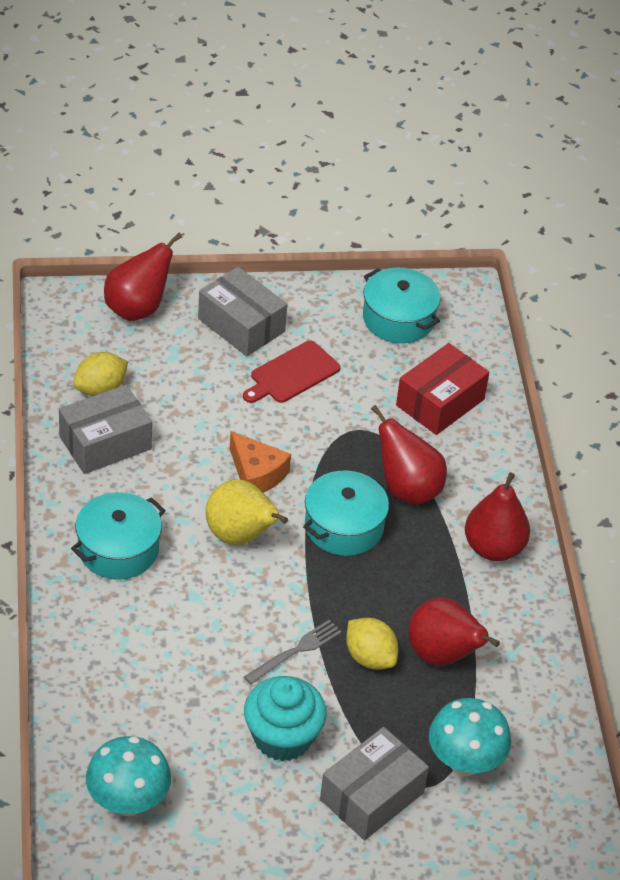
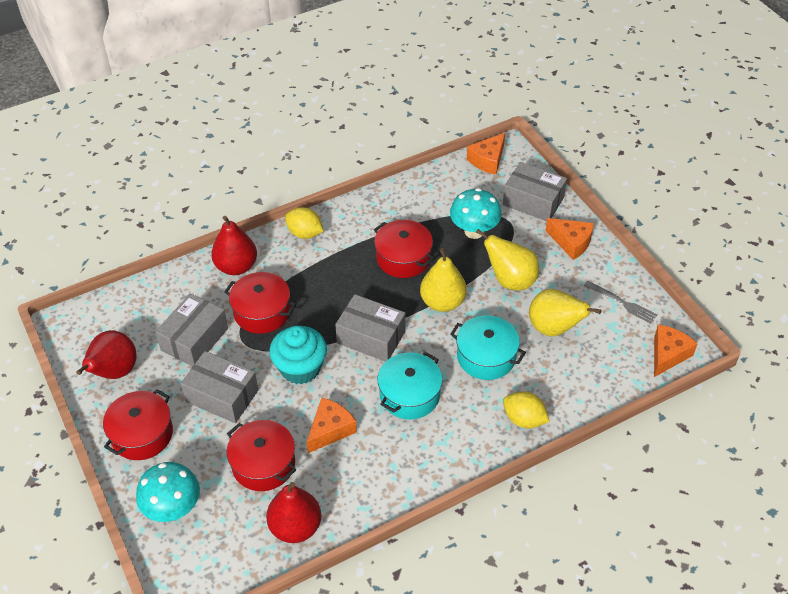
grey box: [59,385,152,474] [198,267,287,356] [320,727,429,840] = 3 -> [155,293,228,366] [181,351,258,423] [335,294,405,362] [503,162,567,221] = 4
orange cheese: [230,431,291,493] = 1 -> [306,398,357,453] [467,133,505,175] [545,218,594,260] [654,325,698,377] = 4
red box: [396,343,489,435] = 1 -> none = 0
red cutting board: [243,341,340,403] = 1 -> none = 0
red pear: [104,233,182,321] [371,405,447,505] [408,597,500,666] [465,472,530,561] = 4 -> [76,330,137,379] [211,216,257,275] [266,482,321,543] = 3
red pot: none = 0 -> [103,389,173,460] [224,272,296,334] [227,420,296,491] [374,220,434,278] = 4
turquoise pot: [71,492,165,579] [303,470,389,556] [363,268,441,343] = 3 -> [377,352,443,419] [450,316,526,380] = 2
yellow pear: [206,479,288,545] = 1 -> [420,248,467,312] [476,229,539,291] [529,289,602,337] = 3

